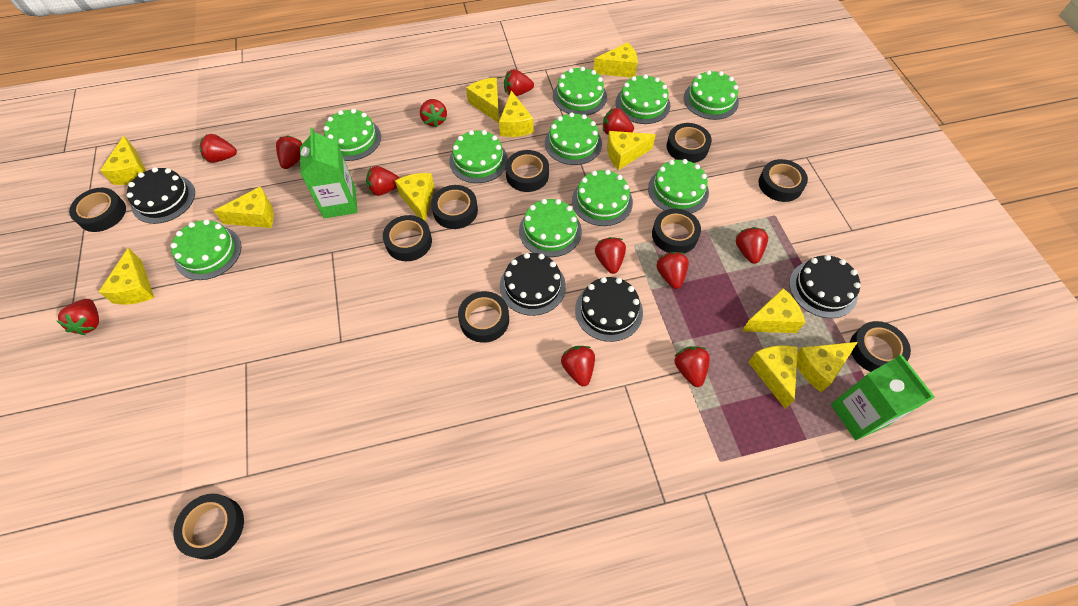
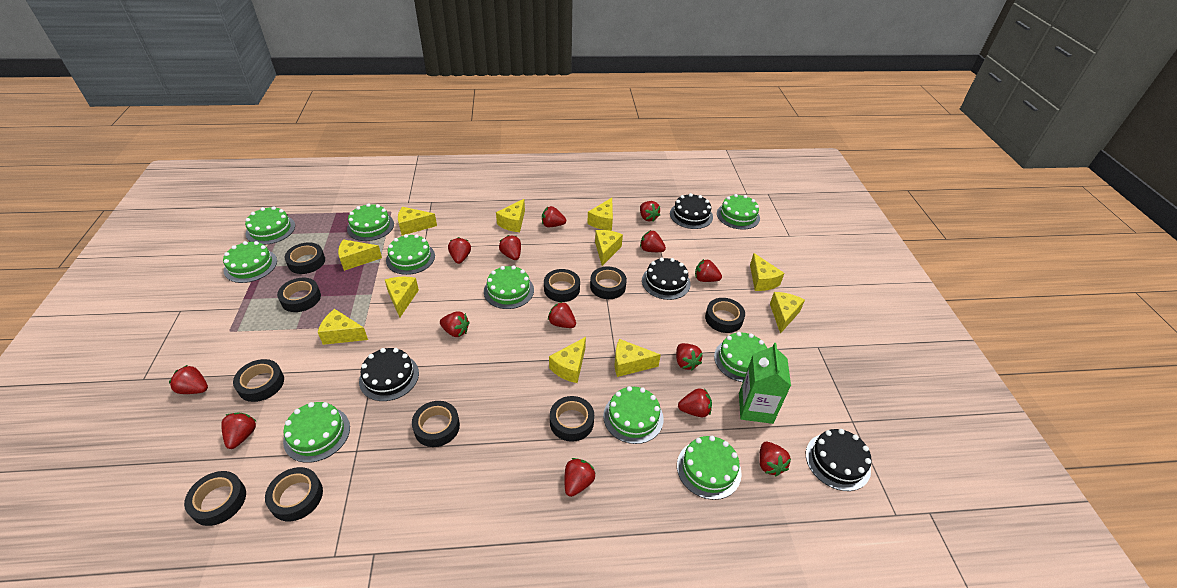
green carton: [300,128,358,218] [831,354,935,440] = 2 -> [739,343,791,424] = 1
red strawberry: [57,299,99,335] [200,134,237,163] [276,136,303,169] [366,166,400,196] [420,99,447,127] [504,69,534,96] [561,346,595,386] [595,237,626,274] [603,108,634,135] [656,252,689,289] [674,346,710,387] [736,227,768,264] = 12 -> [169,365,208,394] [221,413,257,449] [440,311,470,337] [448,237,471,264] [499,235,521,260] [542,206,566,227] [548,301,576,328] [564,458,595,497] [640,201,660,222] [640,230,666,252] [676,343,702,371] [678,388,712,417] [695,259,722,282] [759,442,791,476] = 14

